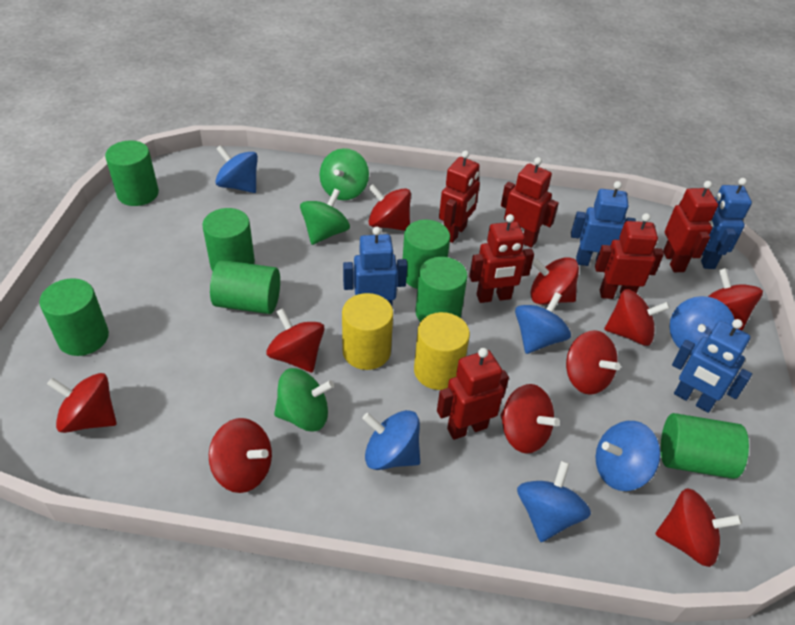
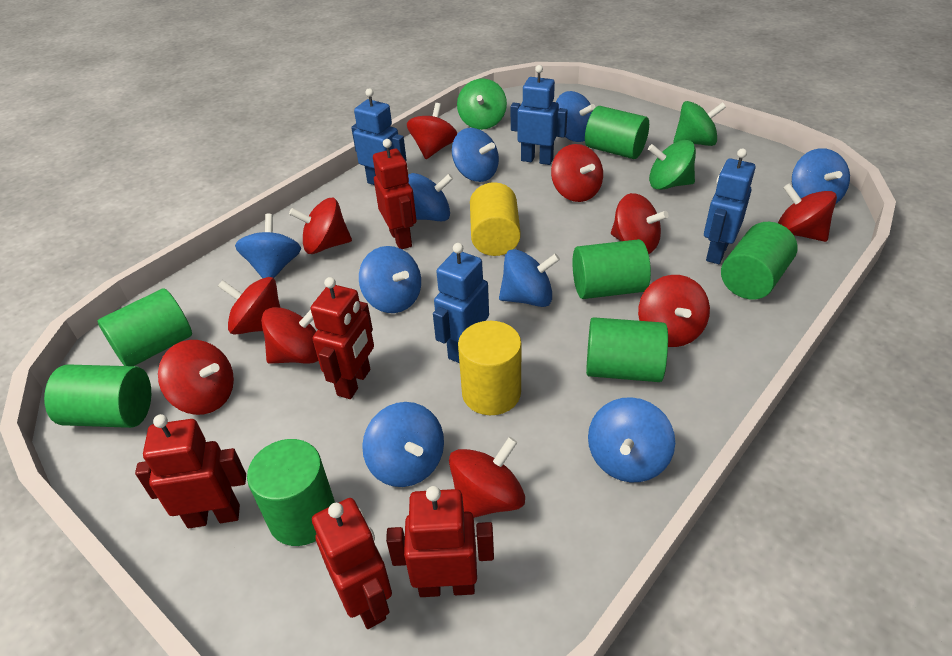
blue spinning top: [215,145,258,193] [362,410,420,470] [515,292,571,354] [517,461,591,542] [596,421,661,491] [669,296,735,355] = 6 -> [235,214,301,278] [359,246,421,313] [362,402,444,487] [408,173,453,221] [452,128,499,182] [499,249,560,307] [556,91,596,142] [588,397,675,482] [792,148,850,203] = 9
red robot: [437,348,509,440] [439,150,480,243] [469,214,534,303] [501,157,559,248] [595,213,664,299] [663,181,718,273] = 6 -> [135,414,246,528] [311,277,374,399] [312,498,392,629] [373,139,417,249] [386,486,494,597] = 5

